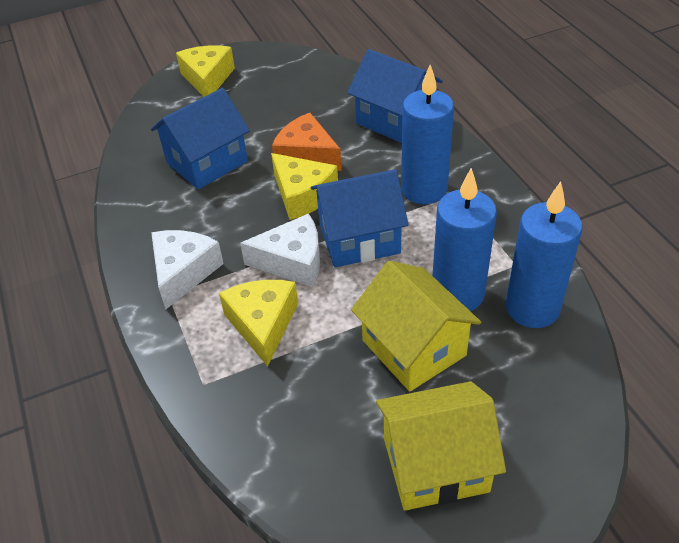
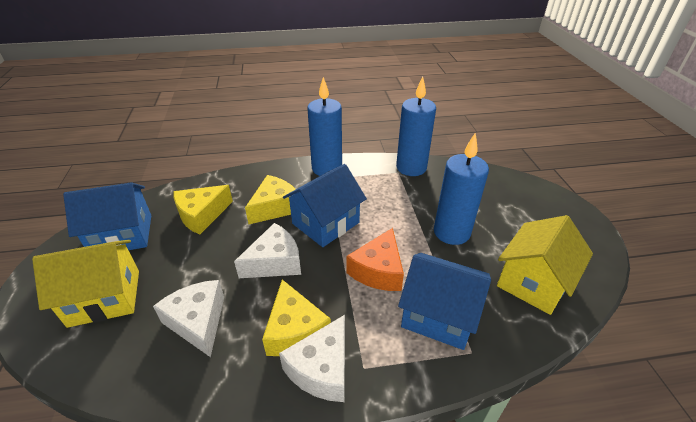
white cheese: [151,230,224,309] [240,213,320,287] = 2 -> [153,280,224,357] [234,223,301,278] [279,315,345,402] = 3

